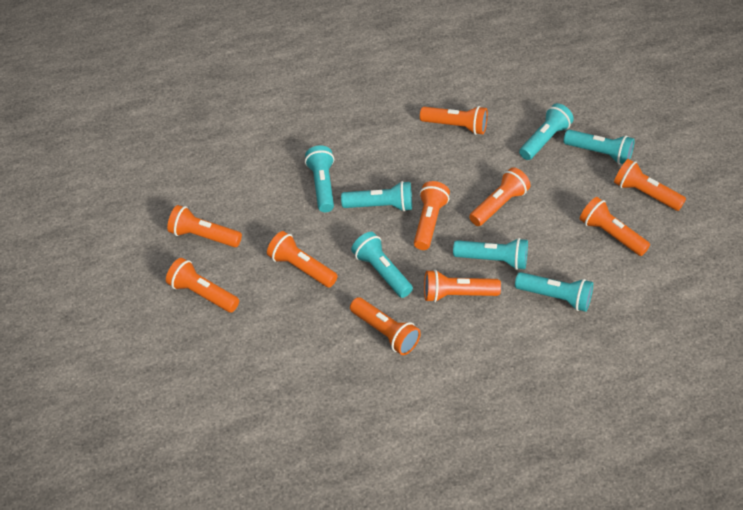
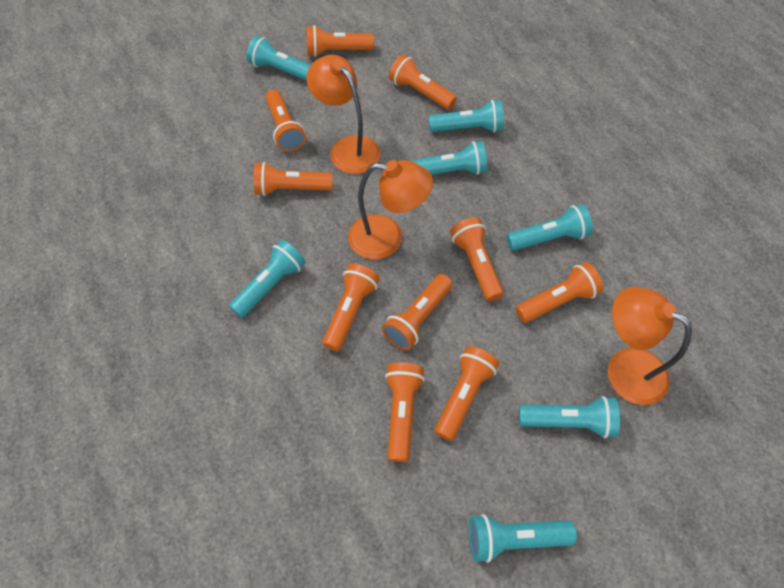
orange lamp: none = 0 -> [307,55,381,174] [348,160,433,260] [608,287,692,405] = 3

